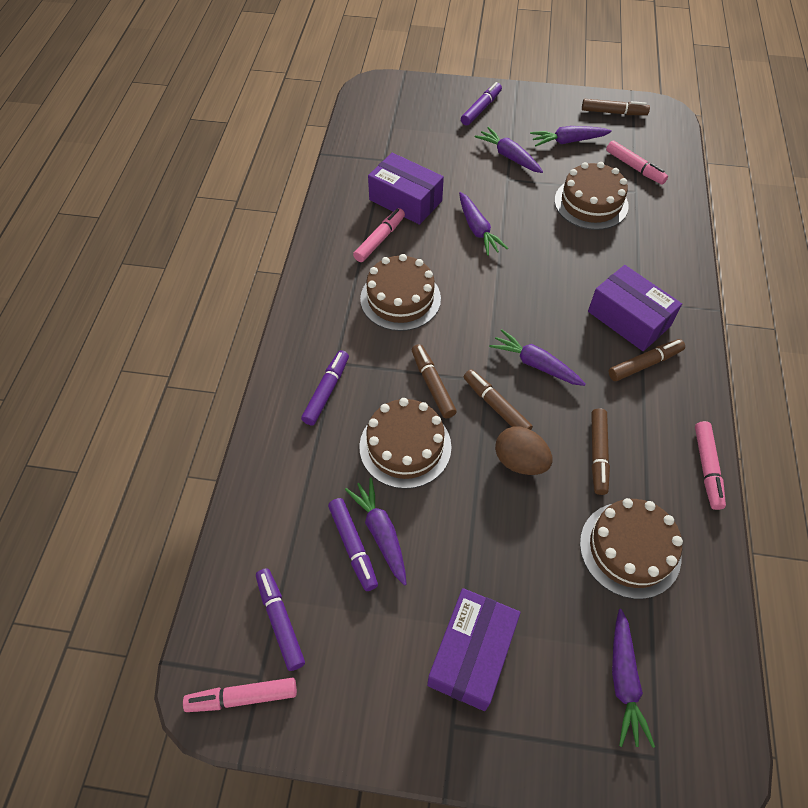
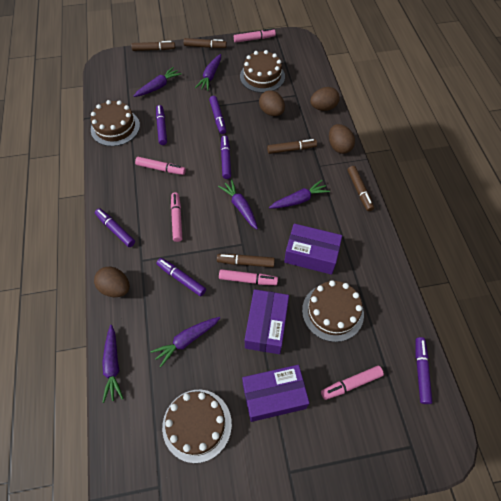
brown egg: [495,426,552,475] = 1 -> [94,267,130,297] [259,90,285,116] [310,87,340,111] [329,124,355,154] = 4
pink marker: [183,678,297,712] [353,208,405,262] [606,141,668,185] [695,421,726,510] = 4 -> [135,157,186,175] [171,192,182,242] [219,269,278,285] [234,28,276,43] [321,366,384,400] = 5
purple marker: [256,568,305,671] [301,350,349,425] [328,498,378,591] [461,82,502,126] = 4 -> [95,208,135,247] [156,105,167,145] [157,258,206,297] [209,96,226,134] [221,135,231,179] [416,337,432,404] = 6

